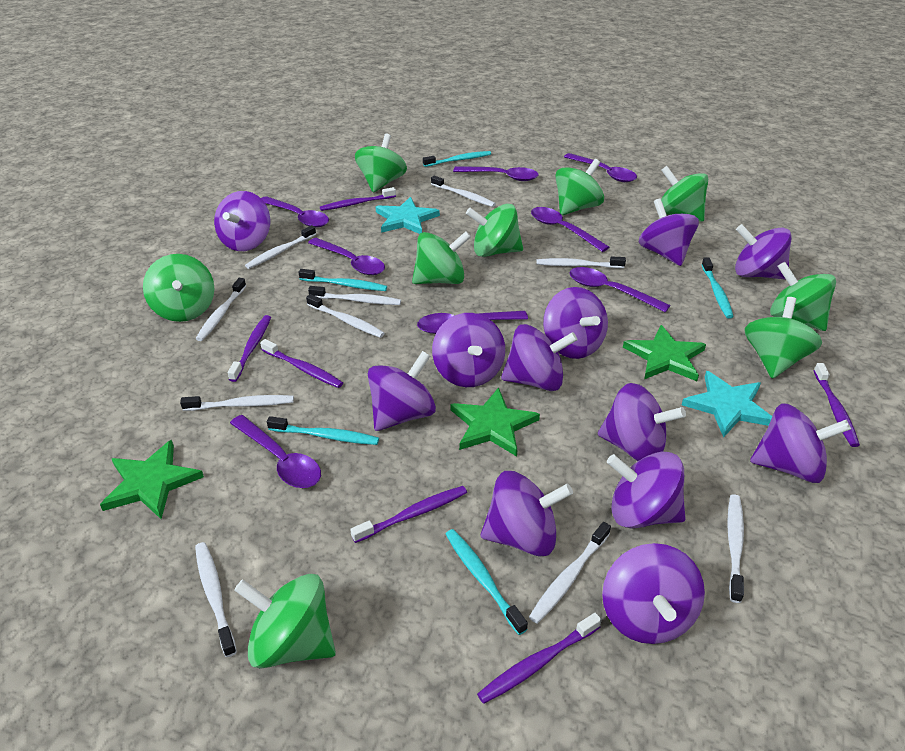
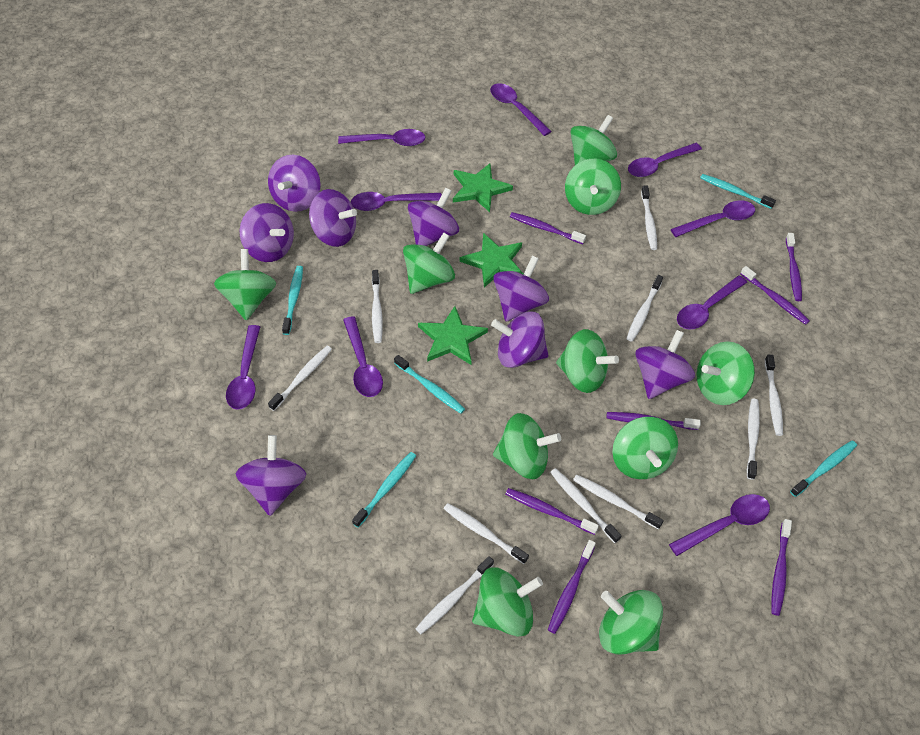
green spinning top: [143,254,214,322] [234,574,336,669] [355,134,407,193] [412,231,471,284] [466,204,523,257] [555,159,604,215] [661,166,708,222] [745,297,822,379] [770,262,836,331] = 9 -> [214,249,276,321] [403,232,455,294] [472,567,543,637] [493,413,561,479] [556,329,619,393] [565,159,621,215] [571,115,617,165] [599,590,663,654] [612,417,678,479] [697,341,755,405] = 10
purple spinning top: [214,191,270,251] [368,351,436,431] [432,313,505,387] [481,471,573,557] [501,324,577,391] [543,287,608,359] [598,383,686,461] [602,543,705,644] [607,452,685,529] [639,198,699,266] [735,224,792,280] [750,403,851,483] = 12 -> [236,435,306,516] [240,203,294,262] [268,155,321,212] [309,189,357,247] [408,188,459,246] [491,311,549,368] [493,256,549,322] [635,330,695,399] = 8
purple spoon: [230,415,321,488] [261,196,329,228] [308,238,385,275] [417,311,528,334] [453,166,539,181] [531,207,609,252] [564,153,637,182] [569,267,671,313] = 8 -> [226,325,260,410] [338,129,426,146] [343,316,383,397] [351,192,442,211] [490,83,552,136] [628,143,702,177] [669,494,770,556] [671,200,755,237] [677,276,747,329] = 9
purple toothbrush: [228,315,271,382] [260,339,343,388] [320,187,396,211] [350,486,467,543] [477,613,602,704] [813,363,860,447] = 6 -> [505,488,599,535] [510,212,586,244] [548,540,596,634] [606,412,701,430] [740,266,810,325] [771,519,792,616] [786,233,802,301] = 7
turquoise star: [376,197,440,234] [682,371,772,438] = 2 -> none = 0

